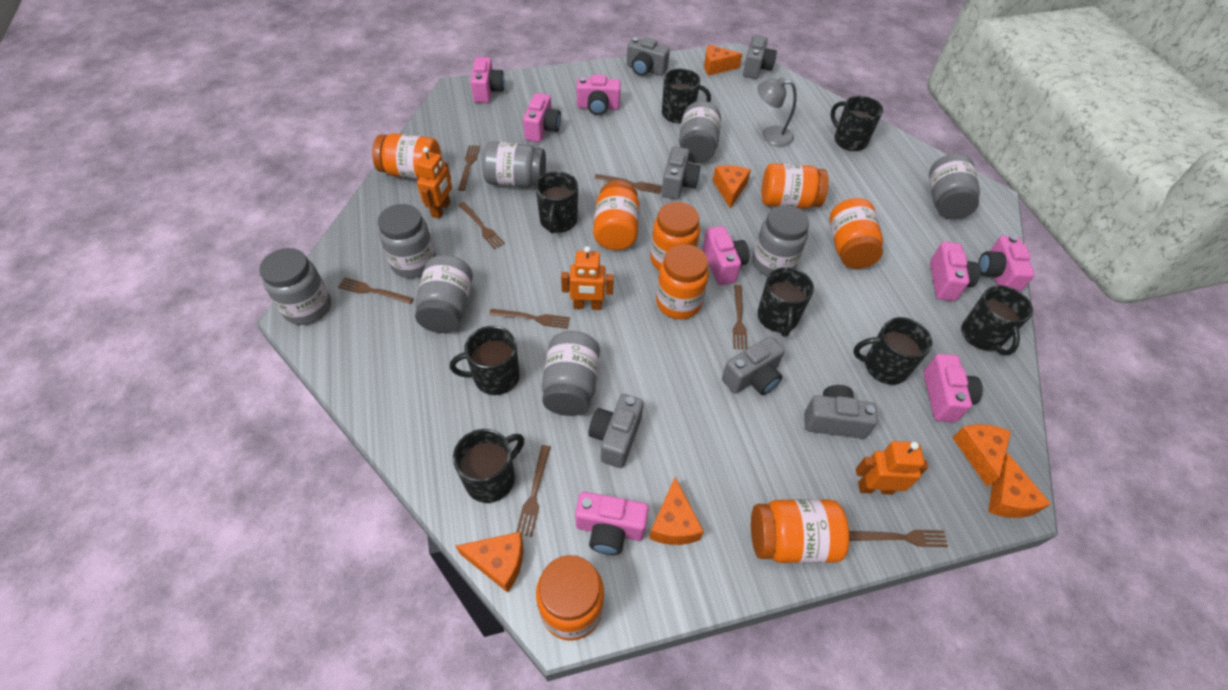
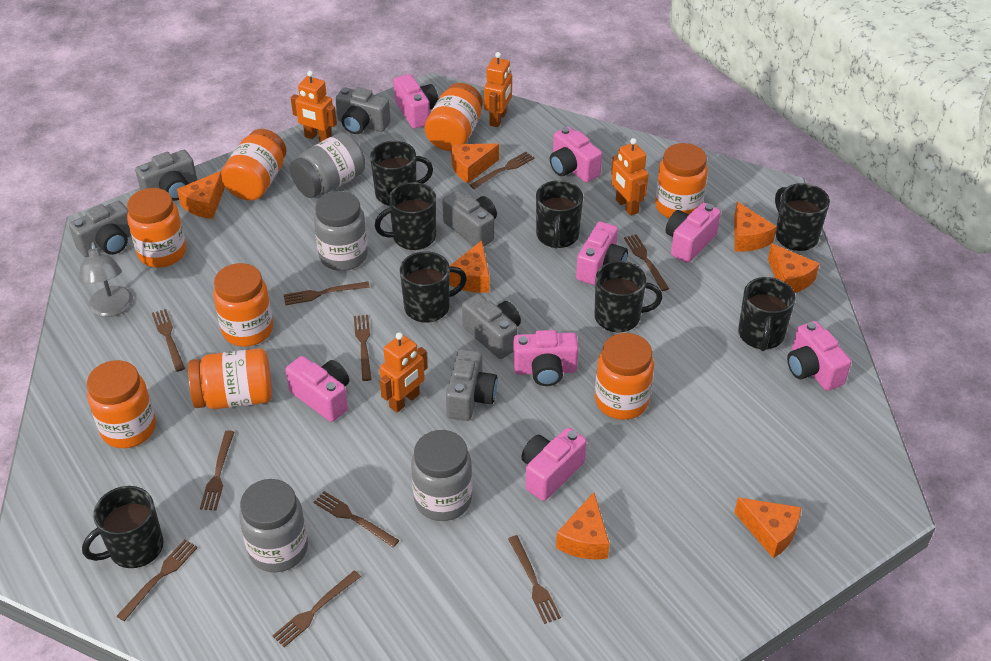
brown fork: [338,277,414,304] [458,145,480,191] [459,202,505,249] [489,309,570,329] [516,445,551,537] [594,174,662,194] [733,285,748,350] [849,530,948,547] = 8 -> [117,539,198,621] [152,309,185,372] [200,430,234,510] [272,570,361,647] [284,282,370,305] [314,491,399,547] [354,315,372,381] [470,152,535,189] [508,535,561,624] [624,234,669,291] = 10
grey jar: [259,248,331,325] [378,204,436,278] [415,255,473,333] [482,141,546,188] [542,331,600,416] [679,101,721,163] [753,205,809,276] [929,154,980,220] = 8 -> [239,479,308,572] [290,132,365,198] [314,191,368,271] [411,430,472,521] = 4
orange cheese: [456,532,523,593] [649,477,704,545] [704,45,742,76] [713,165,751,208] [952,424,1011,487] [988,453,1051,518] = 6 -> [177,171,225,219] [450,240,490,293] [451,144,499,183] [556,492,610,560] [734,201,777,252] [734,497,802,558] [768,243,820,293] = 7
orange robot: [416,147,452,219] [561,246,614,310] [856,441,928,495] = 3 -> [291,71,337,142] [380,332,428,413] [484,52,512,127] [611,138,649,216] = 4

